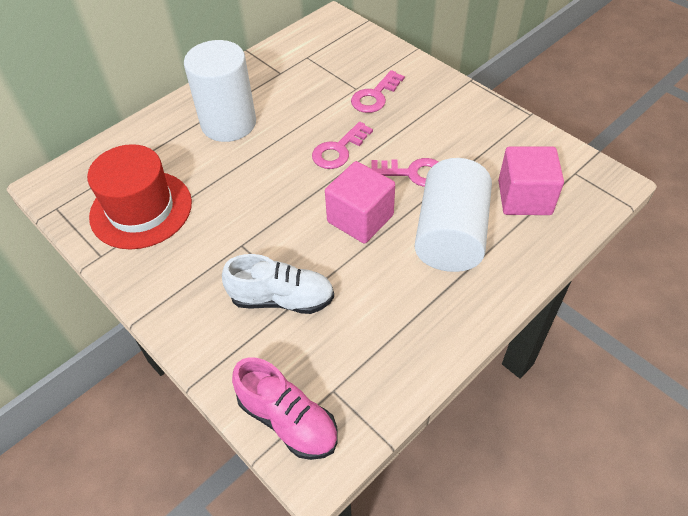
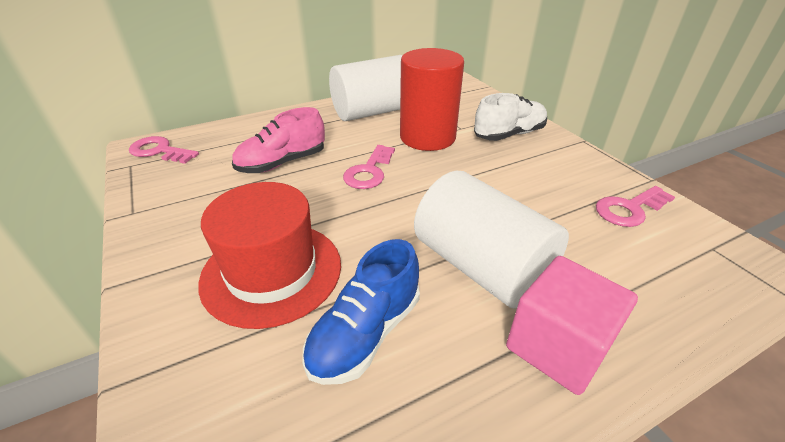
blue shoe: none = 0 -> [302,239,420,385] = 1
pink cube: [325,161,395,244] [498,146,564,215] = 2 -> [506,256,638,395] = 1
red cylinder: none = 0 -> [400,48,464,151] = 1

